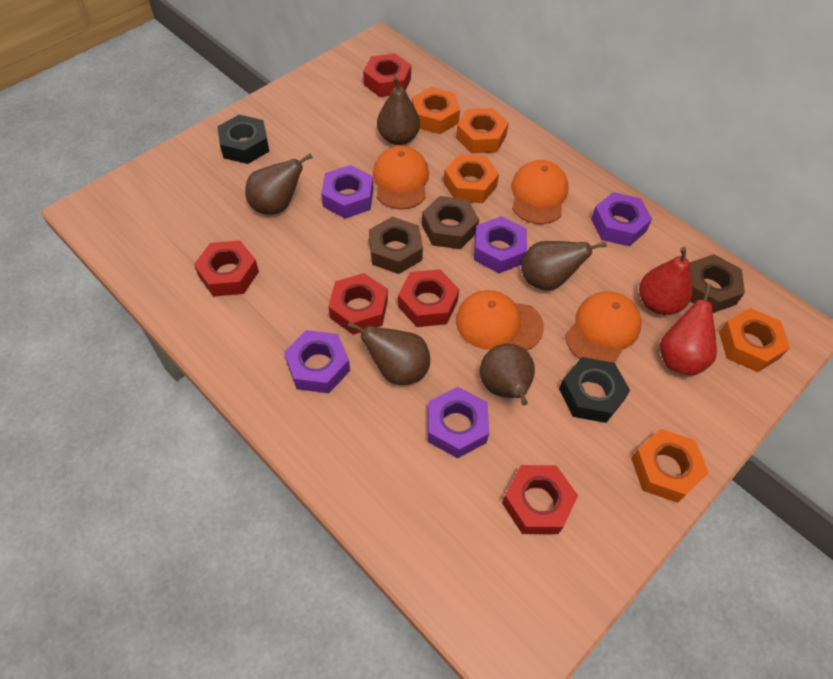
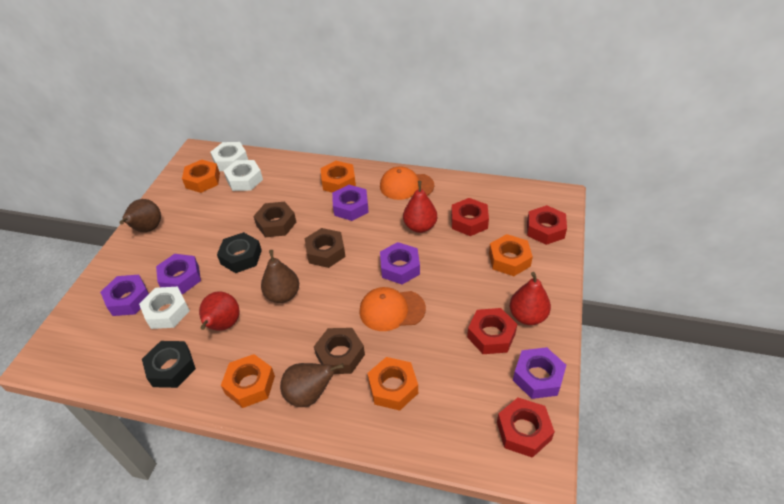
brown pear: [245,153,313,214] [347,322,430,385] [377,77,420,145] [480,344,535,405] [521,241,607,290] = 5 -> [119,199,161,232] [261,250,299,303] [280,363,344,407] = 3
orange cap: [373,146,429,209] [456,290,544,350] [511,160,568,224] [565,291,641,363] = 4 -> [359,287,426,331] [380,166,434,200] = 2
red nut: [194,240,259,297] [328,273,388,335] [363,53,411,97] [398,269,459,327] [502,465,578,534] = 5 -> [451,198,489,236] [467,308,517,354] [497,398,555,458] [527,205,567,245] = 4
red pear: [639,247,692,315] [660,284,717,376] = 2 -> [199,291,240,331] [403,181,437,233] [510,272,551,325] = 3
white nut: none = 0 -> [139,287,190,329] [210,142,248,171] [224,160,263,191] = 3

